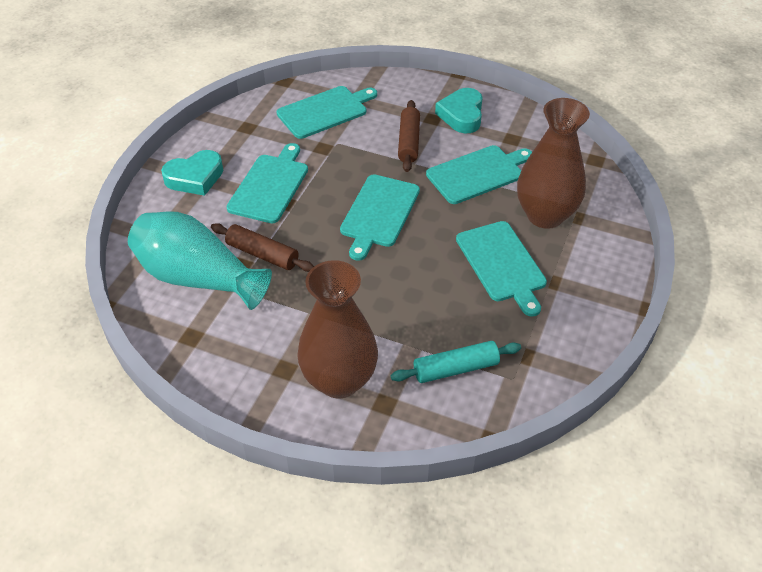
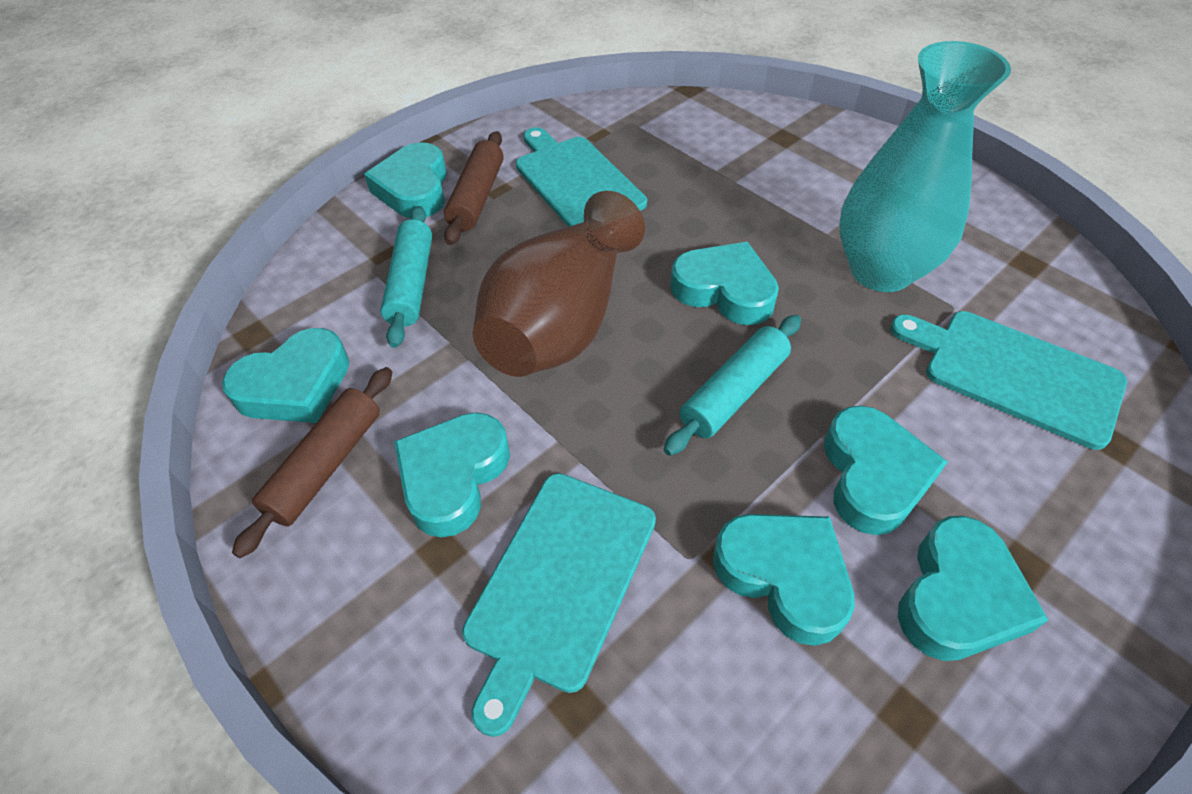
brown vase: [297,260,378,399] [517,98,590,229] = 2 -> [472,191,645,377] = 1
turquoise cutting board: [226,143,308,223] [277,86,377,139] [340,175,420,261] [426,145,532,204] [456,221,547,317] = 5 -> [462,473,656,737] [516,127,647,227] [890,311,1127,450] = 3
turquoise heart: [161,150,223,196] [435,88,483,133] = 2 -> [222,328,349,423] [364,142,447,218] [394,412,510,538] [670,242,779,325] [713,514,855,646] [824,405,948,535] [898,516,1048,661] = 7
turquoise rolling pin: [391,341,521,383] = 1 -> [380,206,432,348] [664,315,801,456] = 2

